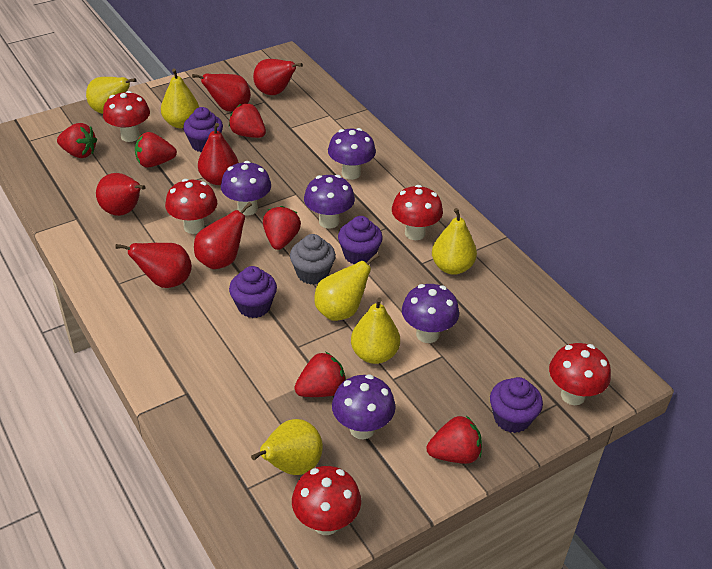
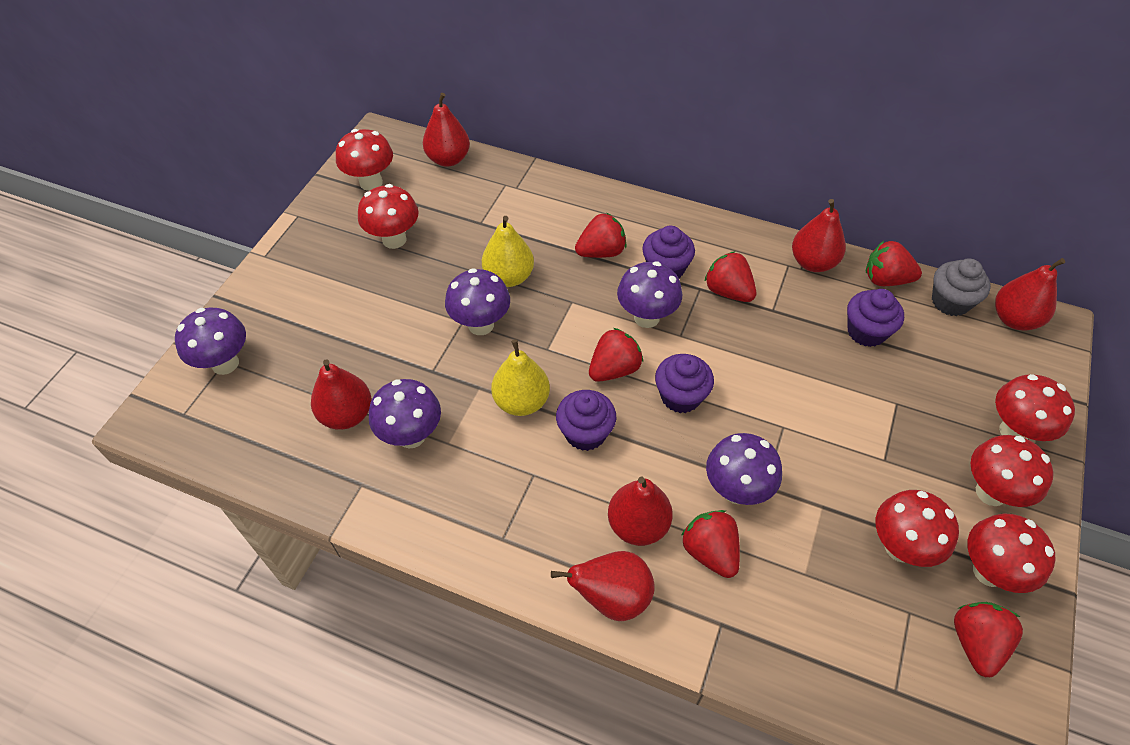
red mushroom: [103,91,150,142] [165,179,217,234] [292,466,361,535] [392,185,443,240] [549,343,611,405] = 5 -> [336,129,393,191] [358,184,419,249] [876,490,959,567] [968,513,1056,593] [971,435,1054,507] [995,374,1075,441] = 6
yellow pear: [86,77,137,114] [161,68,199,128] [251,419,323,475] [314,253,379,321] [351,298,400,364] [432,208,477,275] = 6 -> [482,216,534,287] [491,339,550,416] = 2

